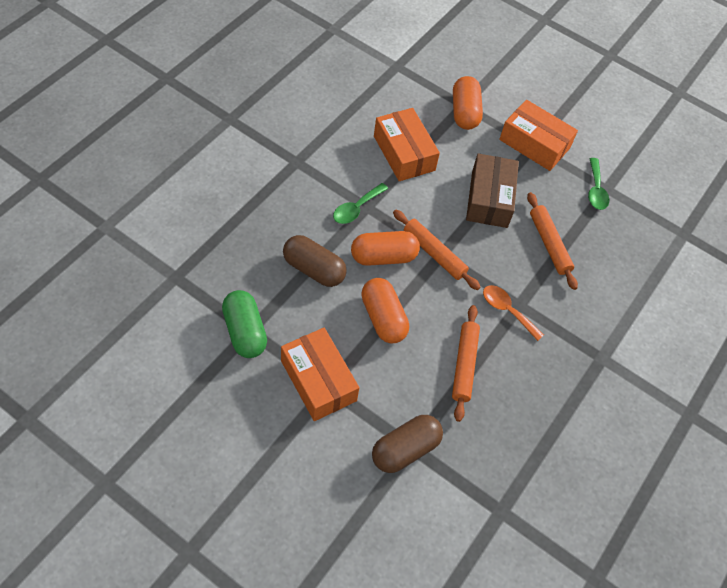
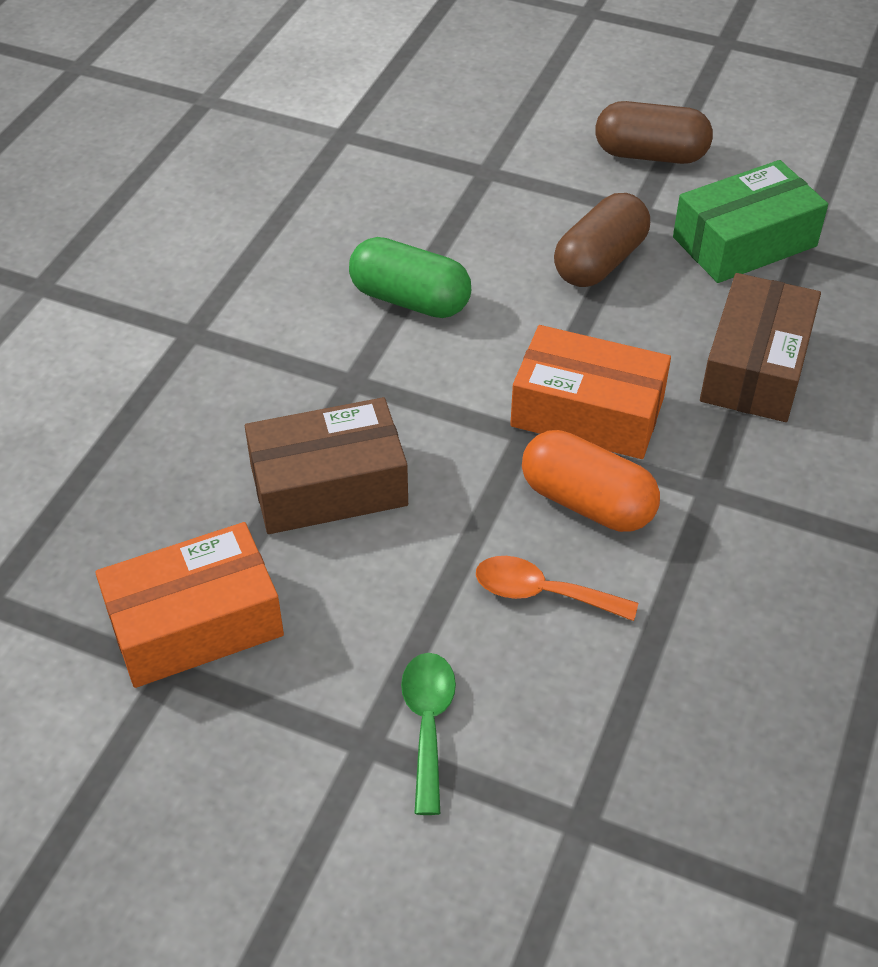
brown box: [466,153,519,228] = 1 -> [245,397,408,534] [700,273,821,422] = 2
green box: none = 0 -> [673,160,828,283] = 1
green spoon: [333,183,388,224] [588,158,609,210] = 2 -> [401,653,456,815] = 1
orange box: [281,328,359,421] [374,108,440,181] [499,100,578,171] = 3 -> [95,522,284,688] [510,325,671,459] = 2
orange capsule: [351,231,420,266] [361,278,409,344] [453,76,483,130] = 3 -> [522,430,660,532] = 1
orange rolling pin: [393,210,480,290] [452,305,480,422] [527,192,578,290] = 3 -> none = 0

